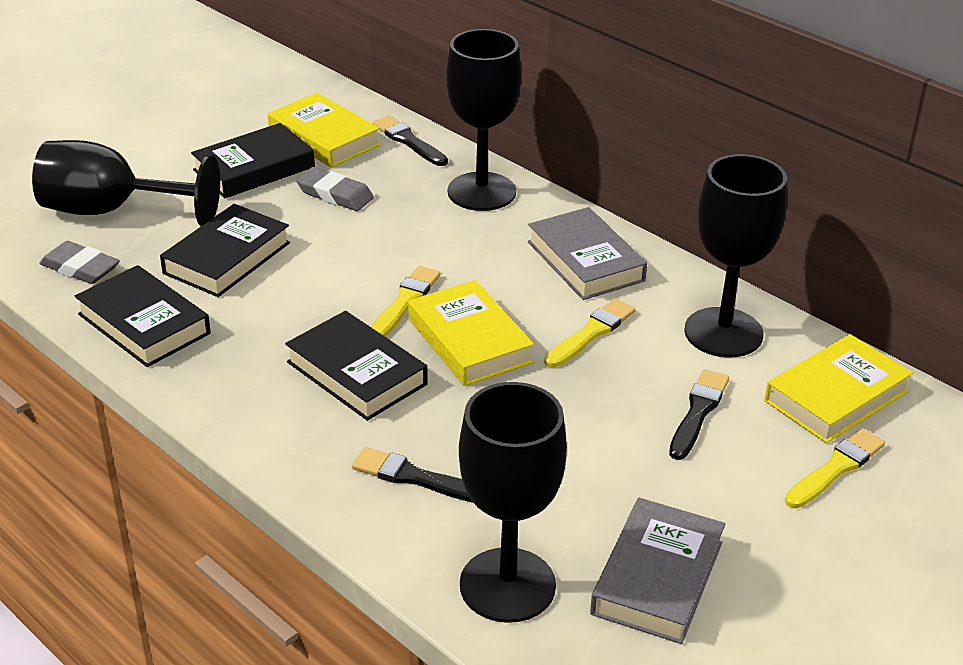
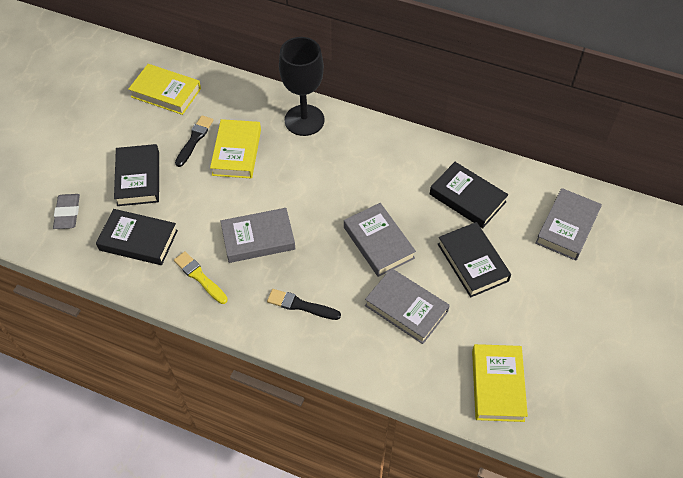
black brush: [352,447,473,503] [373,115,448,166] [669,369,729,460] = 3 -> [175,115,213,167] [267,289,341,320] = 2
black goblet: [32,140,220,226] [446,29,521,211] [459,382,567,623] [684,154,787,358] = 4 -> [279,37,325,136] = 1
grey book: [528,207,647,300] [590,498,725,644] = 2 -> [221,208,295,263] [344,203,416,277] [365,268,450,344] [535,188,602,261] = 4
grey eraser: [39,241,120,284] [296,167,374,211] = 2 -> [53,194,80,229] = 1
yellow brush: [371,266,441,337] [544,298,636,368] [785,428,885,508] = 3 -> [174,251,228,304] = 1

